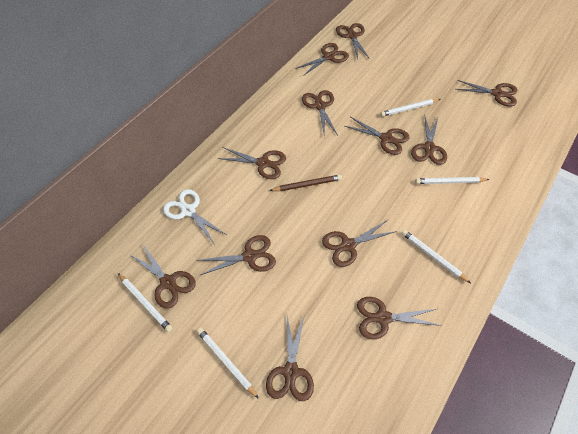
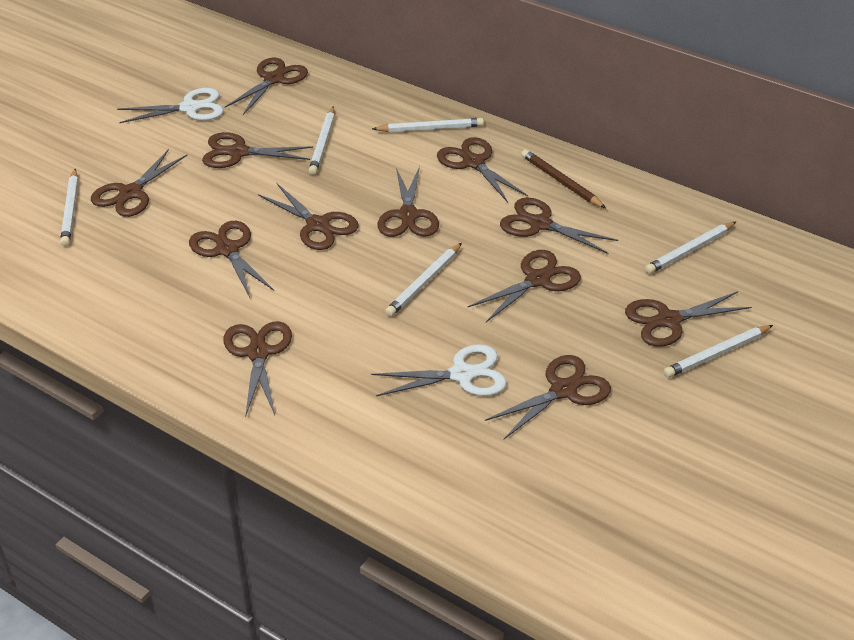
white pencil: [118,273,173,332] [197,328,259,399] [380,99,441,117] [401,230,471,283] [415,177,489,184] = 5 -> [60,169,78,247] [309,106,335,175] [372,118,484,132] [385,243,462,317] [645,222,736,274] [664,325,773,378] = 6
white scissors: [163,189,227,243] = 1 -> [117,88,224,123] [371,344,507,396] = 2

